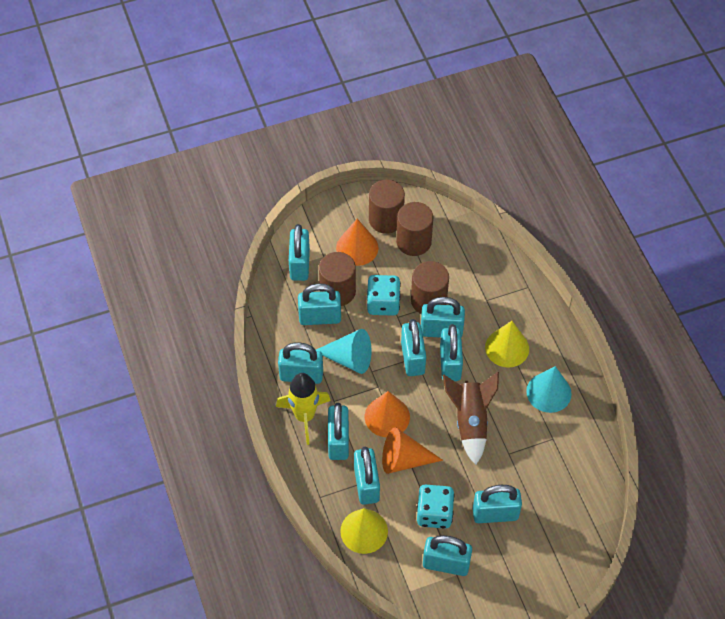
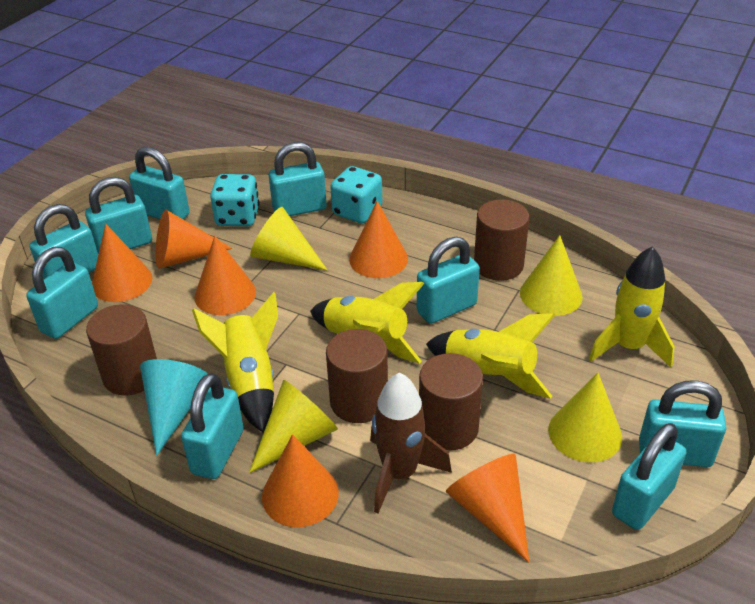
orange cone: [336,219,378,266] [365,391,410,437] [382,427,443,474] = 3 -> [92,224,152,302] [156,210,232,269] [194,236,256,315] [262,434,339,527] [349,201,408,278] [446,454,530,563] = 6
turquoise cone: [316,329,372,374] [526,366,572,413] = 2 -> [140,359,208,456] = 1
turquoise padlock: [278,342,323,384] [289,224,310,281] [298,283,341,325] [328,403,349,460] [354,446,380,505] [401,319,426,376] [421,297,465,338] [423,535,472,576] [440,324,463,381] [473,485,522,523] = 10 -> [26,247,98,339] [30,204,98,280] [85,177,152,254] [129,147,190,219] [181,373,244,479] [269,142,327,216] [417,237,480,324] [612,423,686,530] [639,380,726,467] = 9
yellow cone: [340,508,388,554] [485,321,529,368] = 2 -> [249,380,338,473] [250,207,327,270] [520,235,583,316] [548,372,622,462] = 4
yellow rocket: [276,373,331,445] = 1 -> [192,292,278,432] [310,282,424,364] [426,314,555,399] [589,246,674,367] = 4

